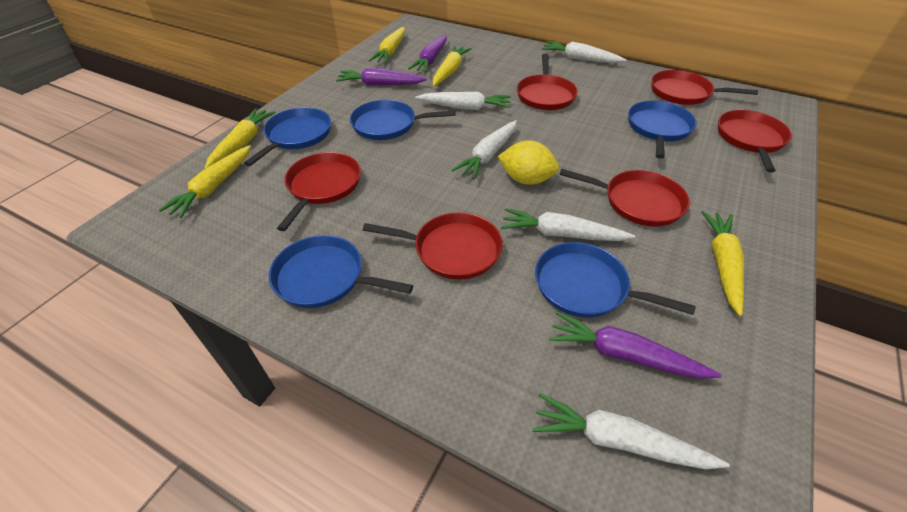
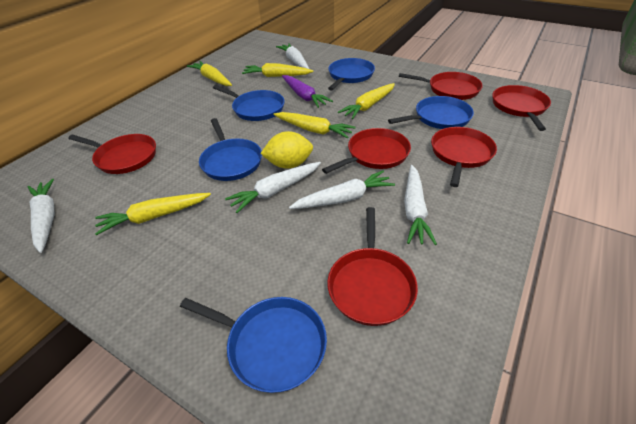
purple carrot: [336,68,427,86] [408,34,447,72] [549,312,722,379] = 3 -> [282,75,333,108] = 1

